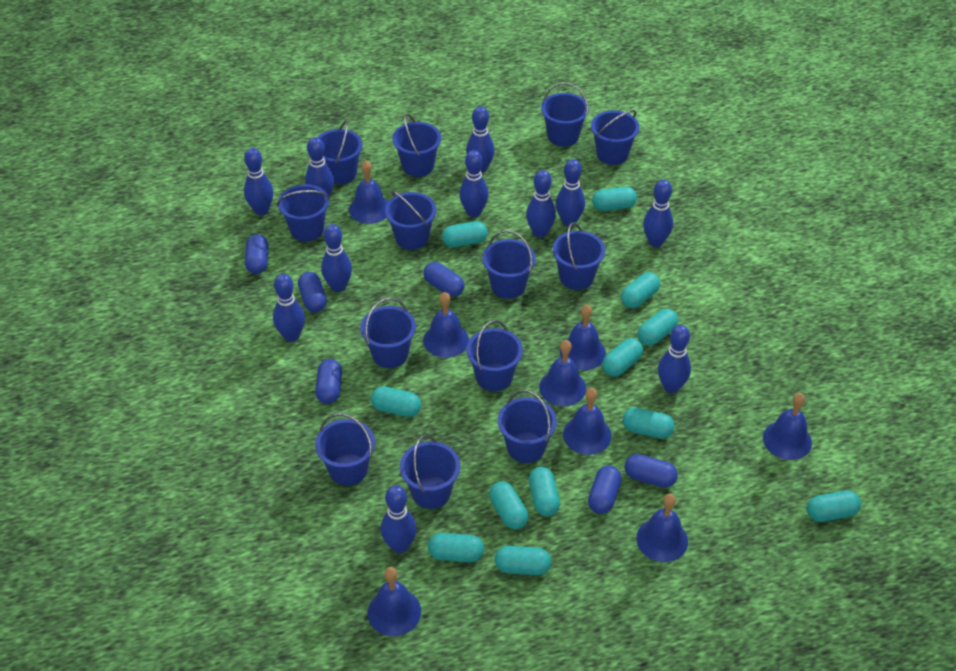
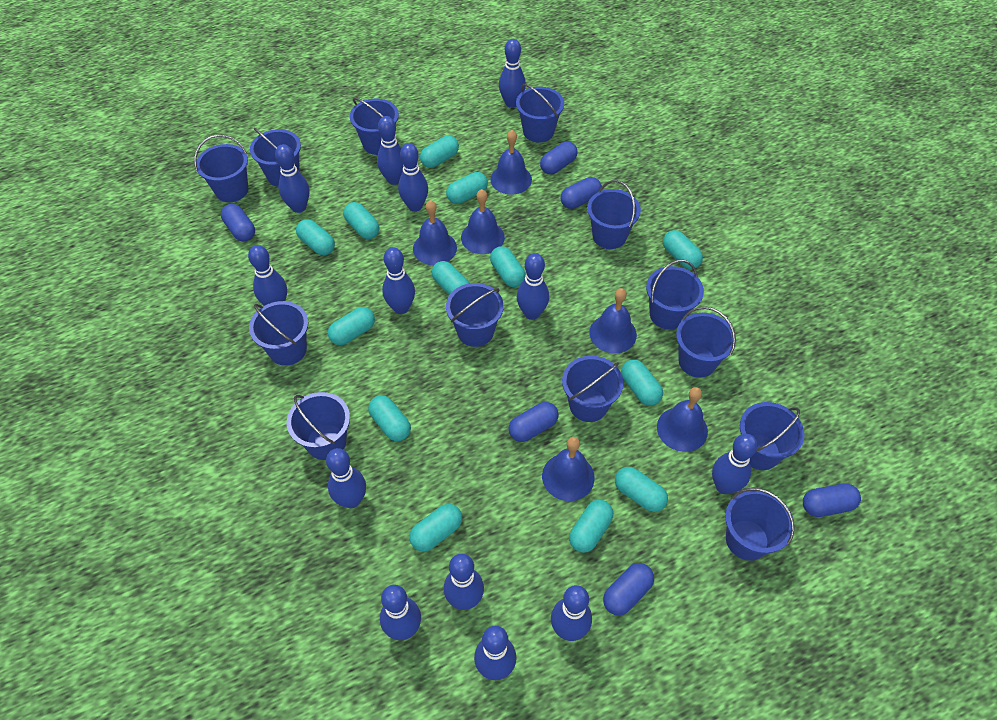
blue bell: [349,160,388,224] [367,567,421,636] [423,292,469,358] [539,340,586,406] [560,305,606,370] [563,388,612,455] [636,494,688,562] [763,393,812,460] = 8 -> [413,200,457,265] [461,189,505,254] [490,130,532,195] [542,437,594,501] [589,288,637,353] [657,387,708,452] = 6
blue bowling pin: [244,148,273,215] [273,274,305,342] [305,137,334,198] [321,224,352,292] [381,485,417,553] [459,150,489,217] [466,106,495,173] [526,170,556,238] [556,159,585,227] [643,180,673,247] [658,325,691,393] = 11 -> [248,245,287,306] [275,144,309,213] [326,448,366,508] [377,116,404,185] [380,585,421,640] [382,247,415,314] [398,143,428,212] [444,554,484,610] [474,626,516,680] [499,39,526,108] [517,253,549,320] [551,585,592,641] [712,434,757,494] = 13
turquoise capsule: [371,386,421,417] [428,533,484,562] [442,221,488,247] [489,481,528,529] [495,546,551,575] [529,467,560,516] [592,187,637,211] [602,338,643,377] [621,272,660,308] [623,408,675,439] [638,309,678,346] [807,491,861,522] = 12 -> [296,219,335,255] [328,307,375,345] [343,202,379,239] [368,395,411,441] [409,504,462,552] [420,136,459,168] [432,261,470,295] [446,172,488,204] [490,246,526,287] [569,500,613,553] [615,467,668,512] [621,360,663,406] [663,230,703,269] = 13

